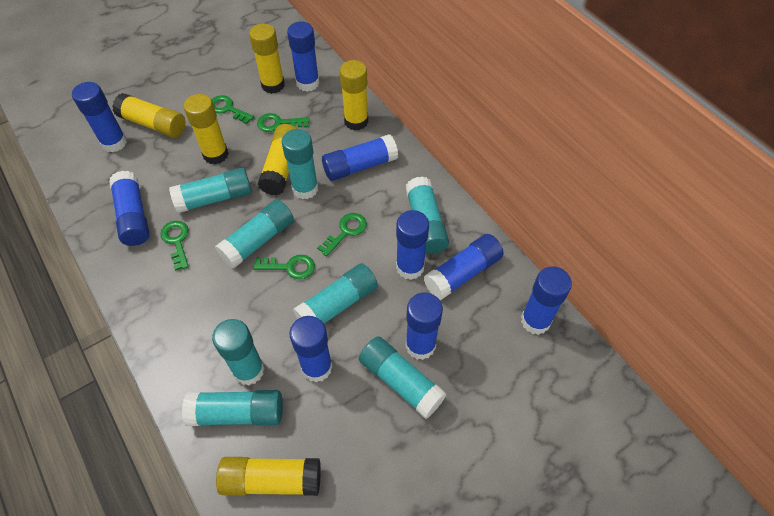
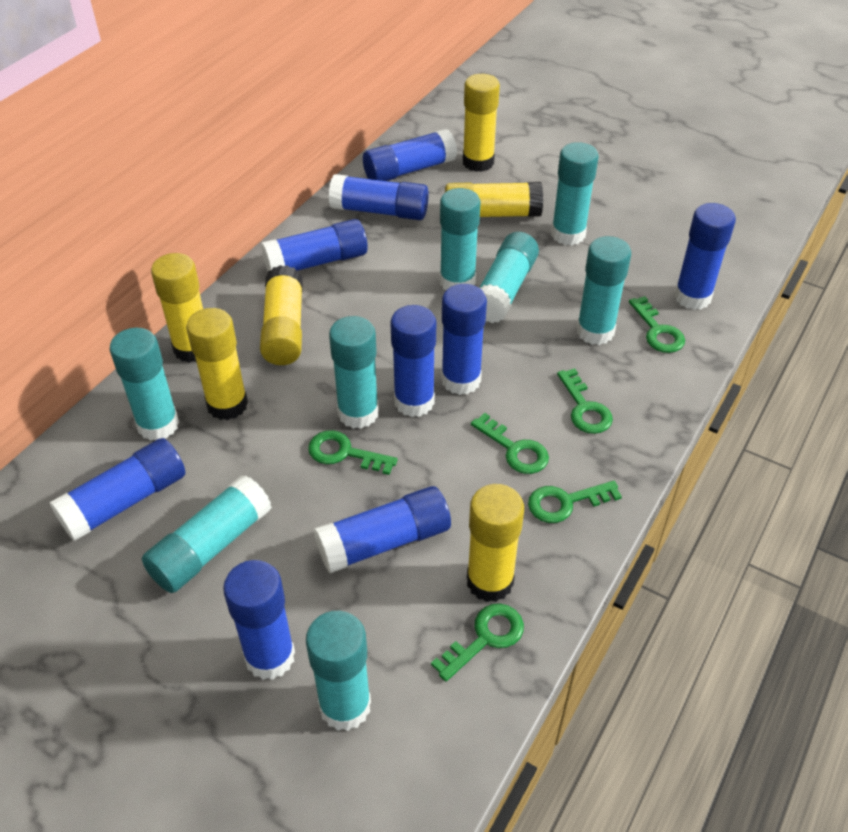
green key: [161,221,189,271] [211,95,254,124] [253,255,315,279] [257,113,310,132] [317,213,367,256] = 5 -> [308,430,397,475] [431,604,524,682] [471,413,549,474] [528,481,622,523] [557,368,613,434] [629,296,685,353] = 6

